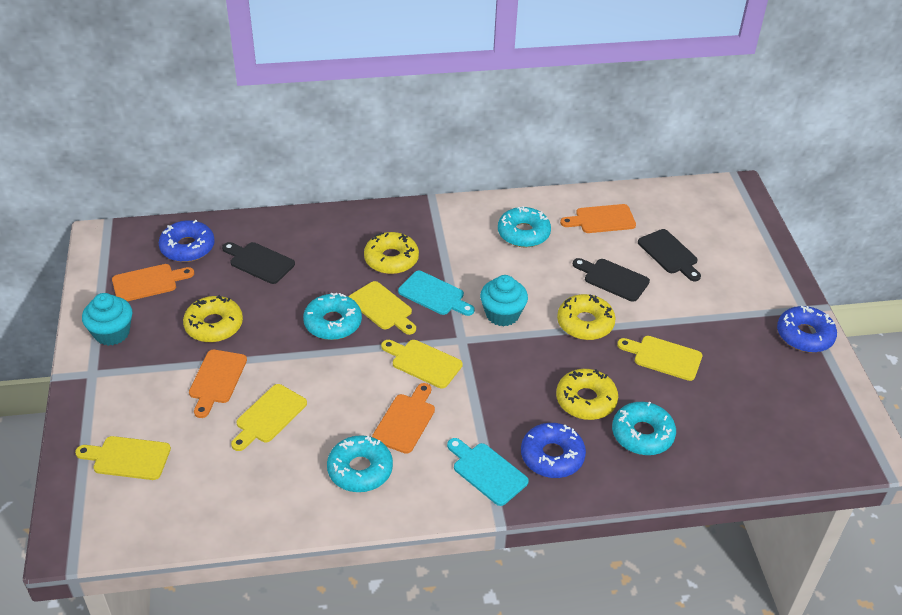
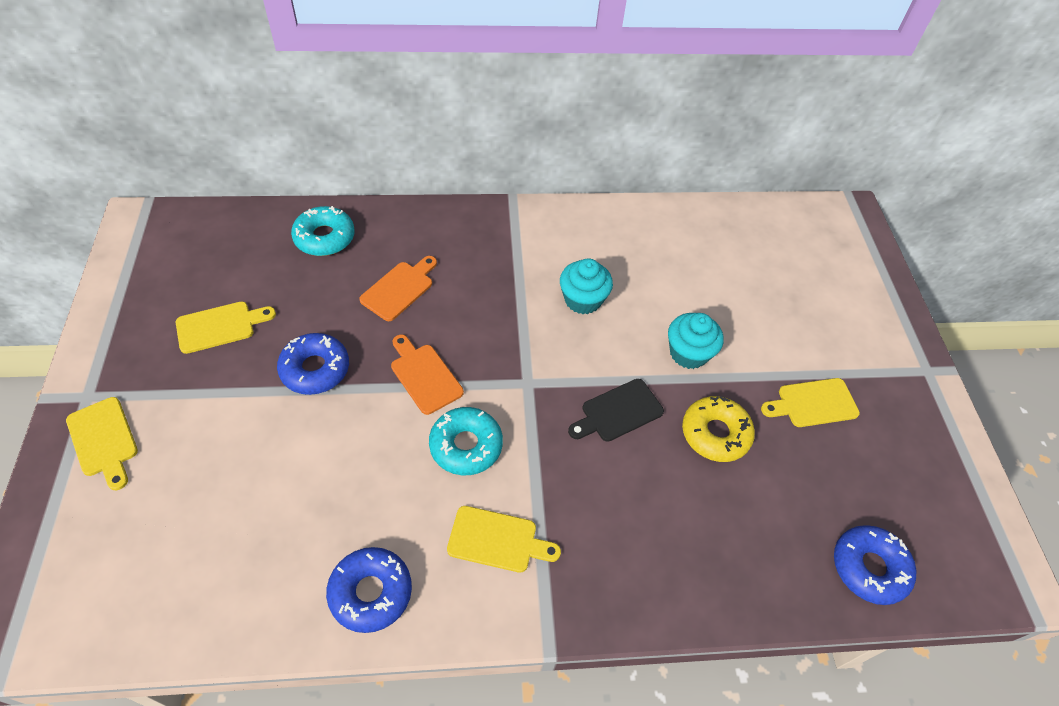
black cutting board: [222,242,295,284] [573,258,650,302] [638,229,701,281] = 3 -> [568,379,664,442] = 1
orange cutting board: [112,264,194,301] [189,350,247,418] [372,383,435,454] [560,204,636,233] = 4 -> [359,256,437,321] [391,335,464,415] = 2
turquoise cutting board: [398,271,474,316] [447,438,529,506] = 2 -> none = 0
turquoise donut: [303,293,362,340] [327,435,393,492] [498,206,551,247] [612,401,676,455] = 4 -> [291,206,355,256] [429,407,503,475] = 2
yellow cutting board: [75,436,171,480] [231,384,307,451] [349,281,416,335] [381,340,463,389] [617,336,702,381] = 5 -> [66,397,138,490] [176,302,276,354] [447,506,561,573] [761,378,860,427] = 4
yellow donut: [183,295,243,342] [364,232,419,274] [556,369,618,420] [557,294,616,340] = 4 -> [682,396,755,462] = 1

